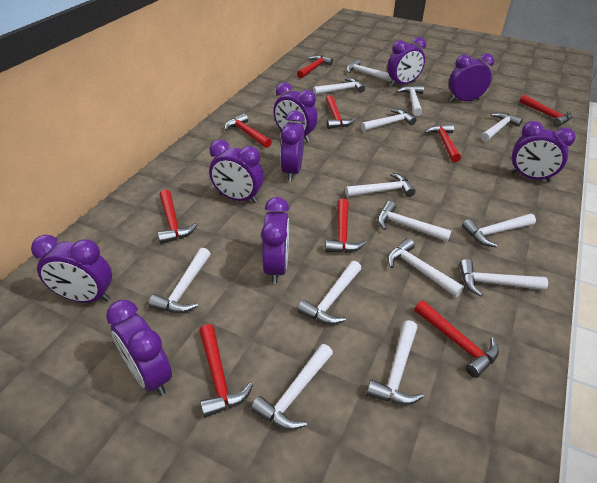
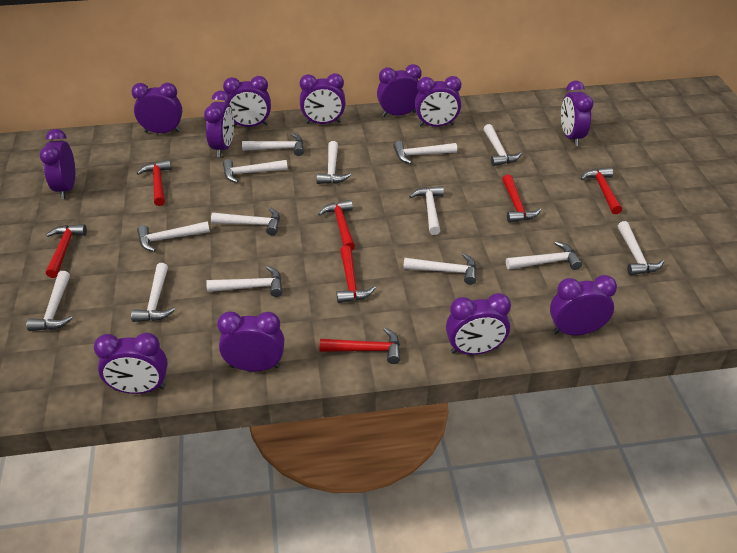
purple clock: [31,235,112,303] [106,300,172,396] [209,140,264,203] [261,197,289,284] [273,82,318,142] [280,110,305,181] [387,37,426,87] [449,53,494,102] [511,121,575,182] = 9 -> [40,129,75,199] [94,333,168,394] [131,83,182,133] [204,91,234,157] [217,311,284,371] [223,76,271,127] [300,73,346,124] [377,64,422,117] [415,76,461,127] [446,293,511,355] [550,275,617,336] [561,81,593,146] = 12
red hammer: [158,189,197,244] [199,324,253,418] [224,114,272,148] [297,55,333,78] [325,198,366,253] [326,95,356,129] [414,300,499,378] [424,124,461,162] [520,95,572,127] = 9 -> [46,224,87,278] [137,160,171,206] [318,200,355,250] [320,328,400,364] [336,245,376,303] [502,174,541,223] [580,167,622,214] = 7

